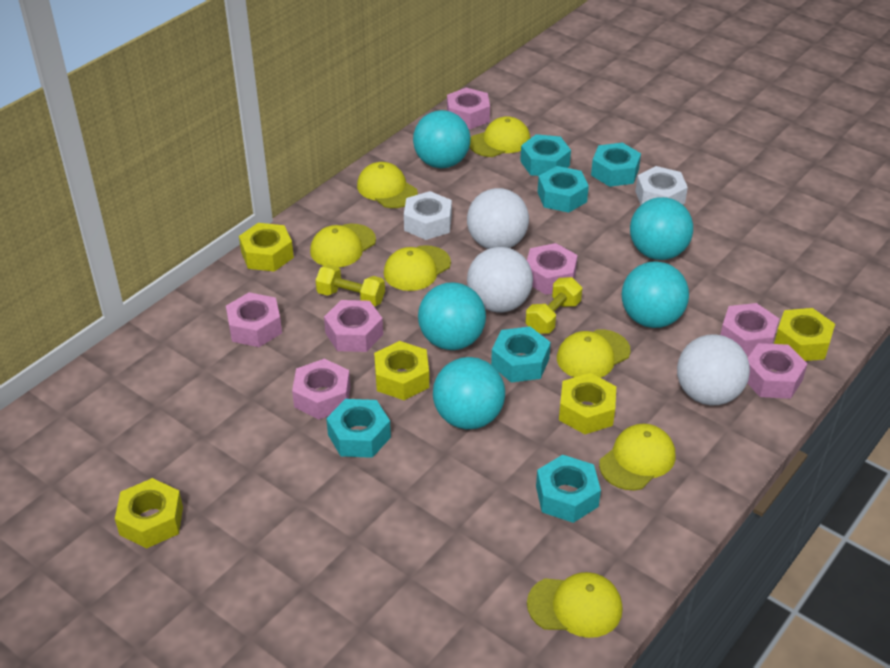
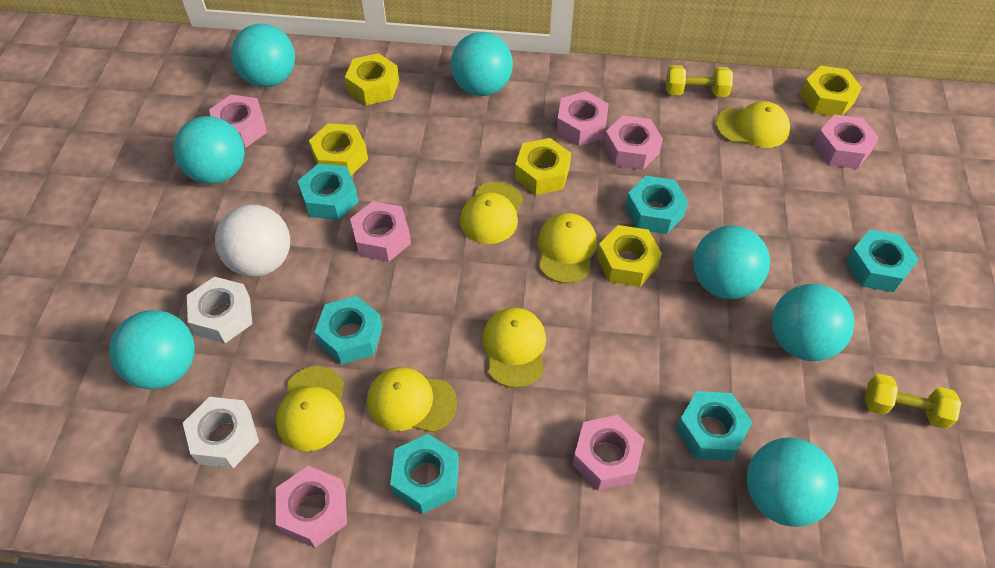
turquoise ball: [413,110,470,168] [418,282,486,350] [433,357,505,430] [622,261,689,328] [630,197,693,260] = 5 -> [109,310,195,389] [174,116,245,184] [231,24,295,87] [451,32,513,96] [693,225,770,299] [747,438,839,527] [772,284,854,361] = 7
white ball: [467,188,529,249] [467,247,533,312] [677,334,750,405] = 3 -> [215,204,290,277] = 1
yellow cap: [310,224,376,267] [357,162,418,208] [384,245,451,291] [470,116,530,157] [527,572,623,638] [557,329,631,378] [599,424,675,490] = 7 -> [276,366,344,451] [367,367,457,432] [460,181,523,244] [482,307,546,388] [538,213,597,283] [716,101,790,148] = 6

